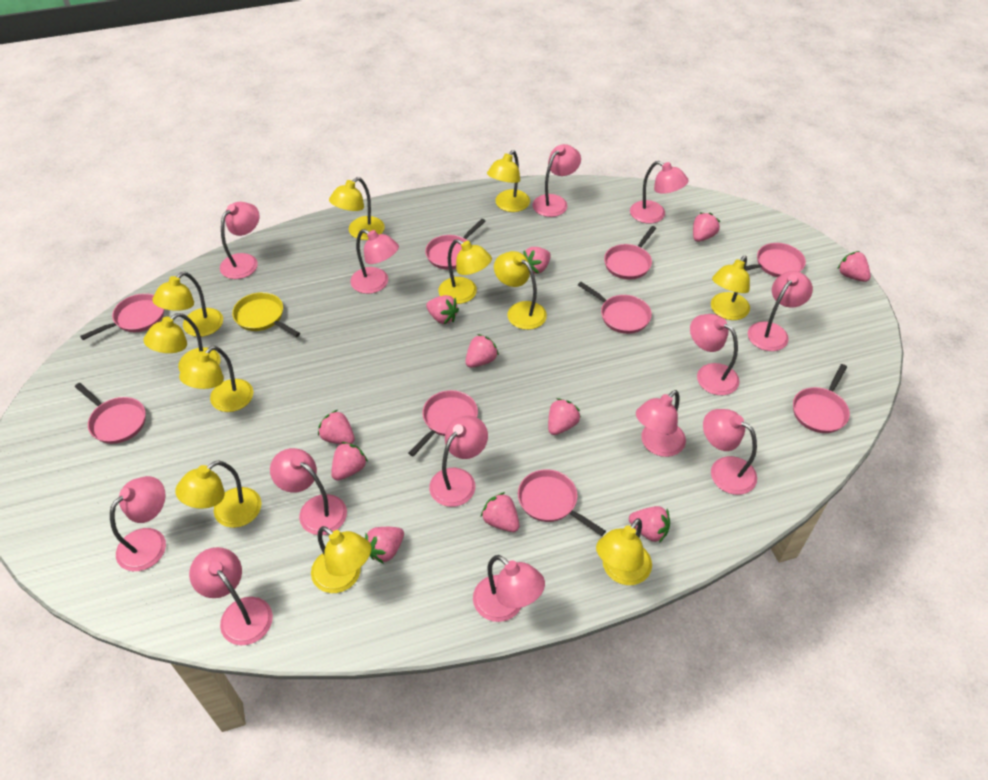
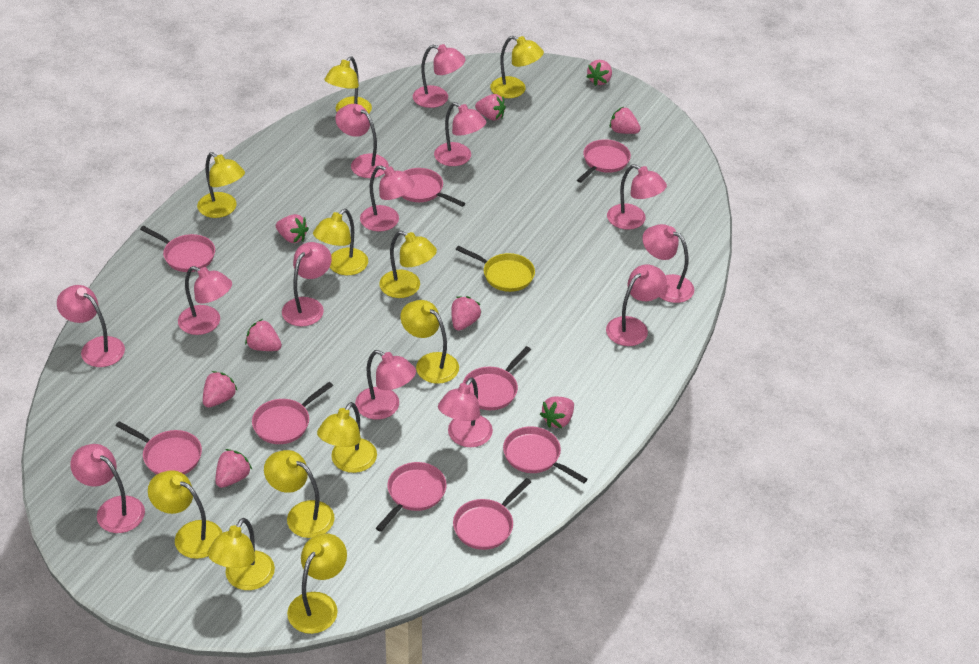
pink strawberry: [318,410,355,444] [331,442,368,481] [365,527,404,564] [426,295,459,324] [465,334,499,368] [481,492,519,532] [523,247,551,274] [548,398,581,435] [629,506,670,543] [693,213,721,242] [838,251,871,282] = 11 -> [203,371,238,408] [215,449,252,488] [245,319,282,351] [276,214,309,243] [451,296,482,331] [475,94,506,121] [540,396,574,428] [586,60,612,86] [610,107,641,134] = 9

